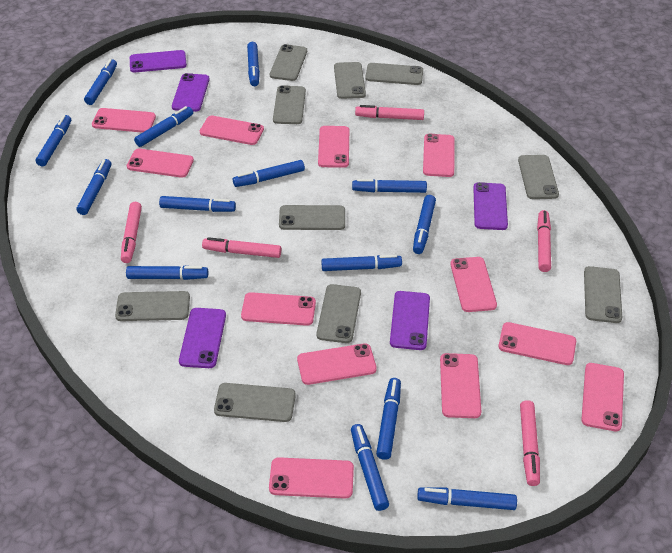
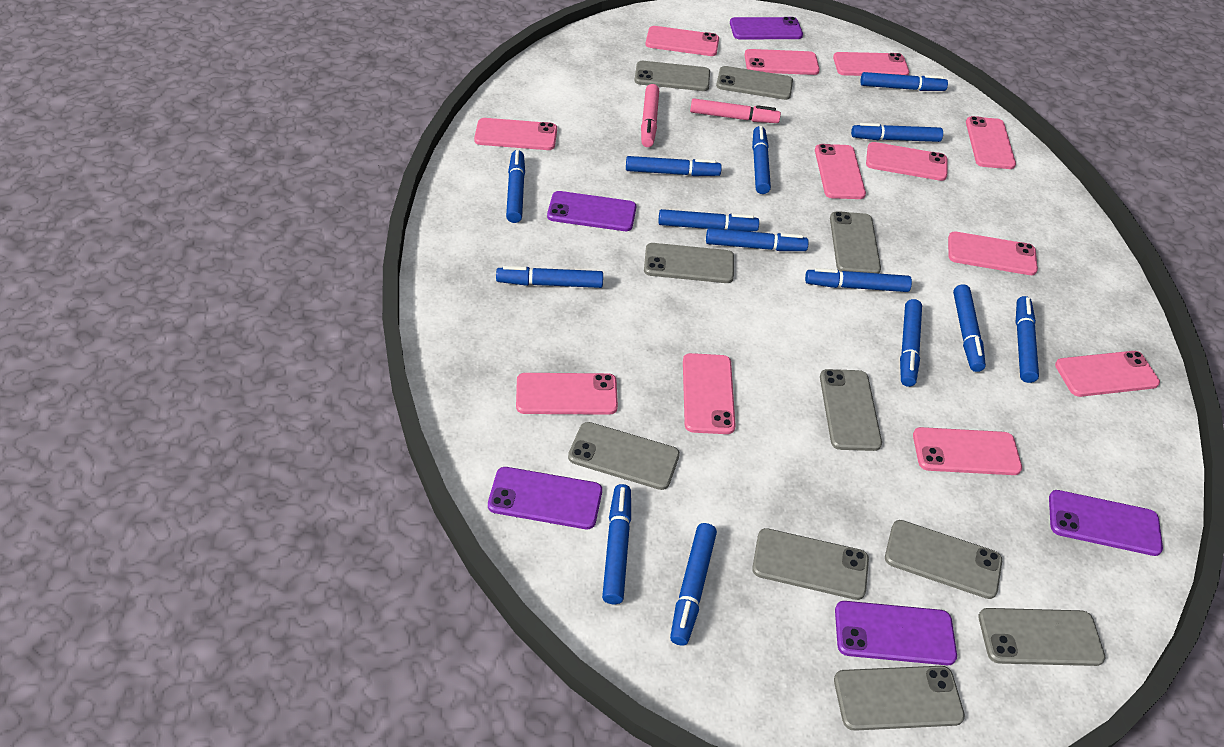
pink marker: [121,202,142,263] [202,237,281,258] [355,105,424,120] [520,400,540,486] [537,210,551,272] = 5 -> [641,84,659,147] [690,98,781,123] = 2

